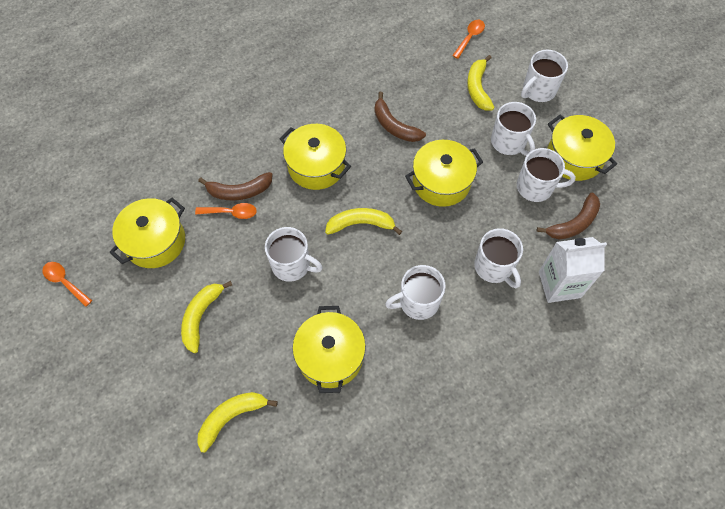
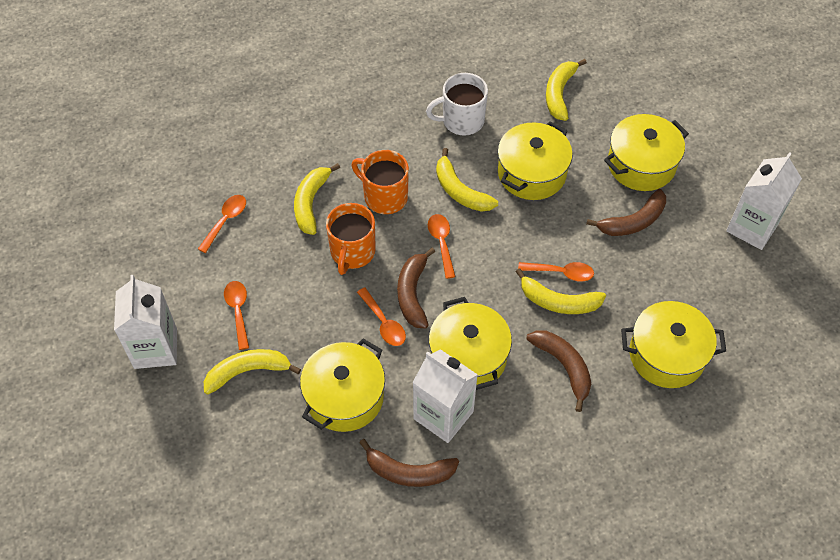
brown banana: [198,172,273,201] [374,92,426,142] [537,193,600,240] = 3 -> [359,439,459,487] [397,247,435,329] [526,330,591,412] [586,189,666,236] = 4
orange mug: none = 0 -> [326,203,376,275] [352,150,409,214] = 2
orange spoon: [42,262,92,307] [195,203,257,219] [452,20,485,59] = 3 -> [198,195,246,253] [224,281,249,350] [357,287,406,346] [428,214,456,279] [518,262,594,282] = 5
white carton: [539,237,607,303] = 1 -> [114,275,177,369] [412,349,478,443] [726,152,802,250] = 3
white mug: [265,227,323,282] [385,265,446,320] [474,228,523,288] [491,102,536,156] [517,148,576,202] [521,50,568,102] = 6 -> [426,73,488,136] = 1
yellow banana: [181,281,232,353] [197,392,278,452] [325,208,402,235] [467,55,494,110] = 4 -> [204,349,301,395] [294,163,340,235] [436,148,498,212] [515,268,606,314] [546,59,587,121] = 5

